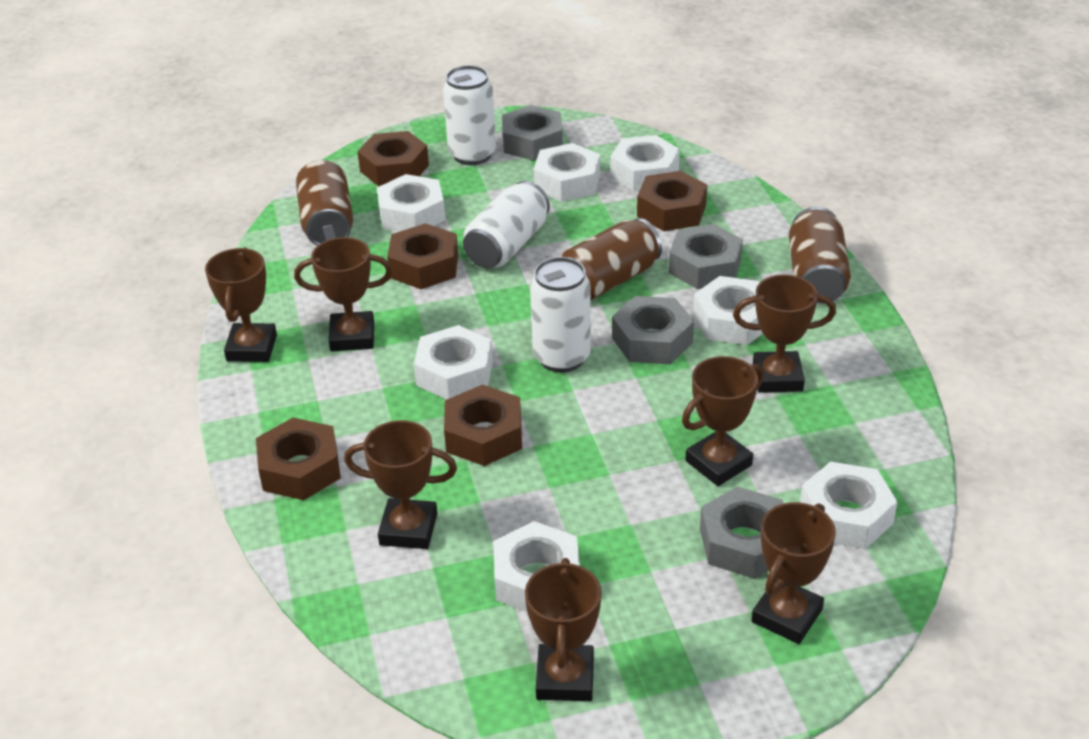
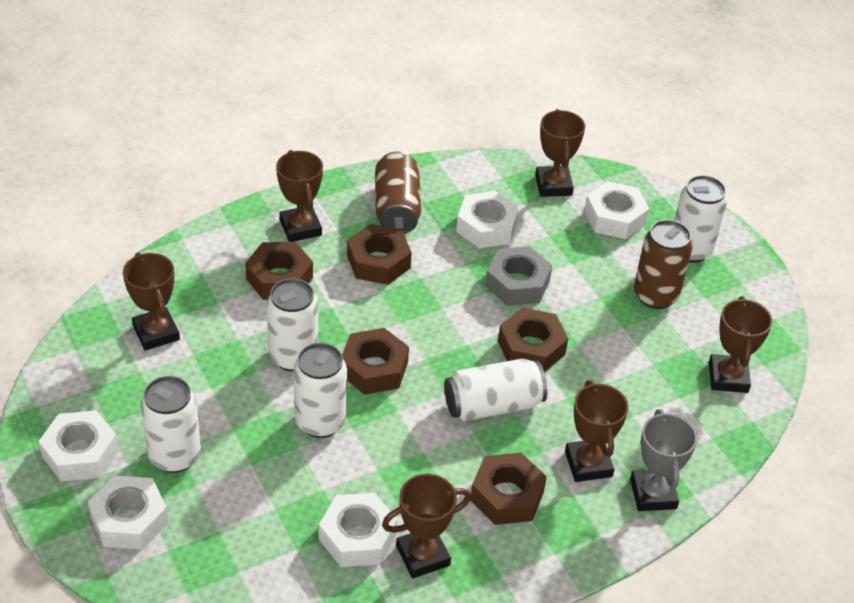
brown can: [296,160,354,246] [562,218,662,300] [789,207,851,303] = 3 -> [375,151,421,234] [634,220,692,309] = 2
brown trophy: [205,247,277,362] [294,237,393,352] [344,420,457,549] [525,558,601,701] [682,356,764,486] [733,274,836,393] [751,502,836,644] = 7 -> [123,252,180,351] [276,150,323,242] [382,474,471,578] [535,109,585,197] [565,380,629,482] [709,296,773,393] = 6
grey nut: [502,105,563,161] [612,296,694,364] [669,224,743,289] [700,486,783,579] = 4 -> [485,246,552,306] = 1
grey trophy: none = 0 -> [630,409,697,511] = 1
white can: [443,65,496,165] [463,181,550,268] [530,257,591,373] = 3 -> [141,376,201,473] [267,278,318,372] [293,343,347,438] [444,358,548,421] [674,175,727,263] = 5
white nut: [377,174,445,232] [414,325,493,400] [493,521,580,612] [534,143,600,202] [610,135,680,192] [693,276,763,345] [800,462,898,549] = 7 -> [38,410,119,482] [88,475,168,550] [319,493,397,567] [456,191,519,248] [584,181,649,239] = 5

